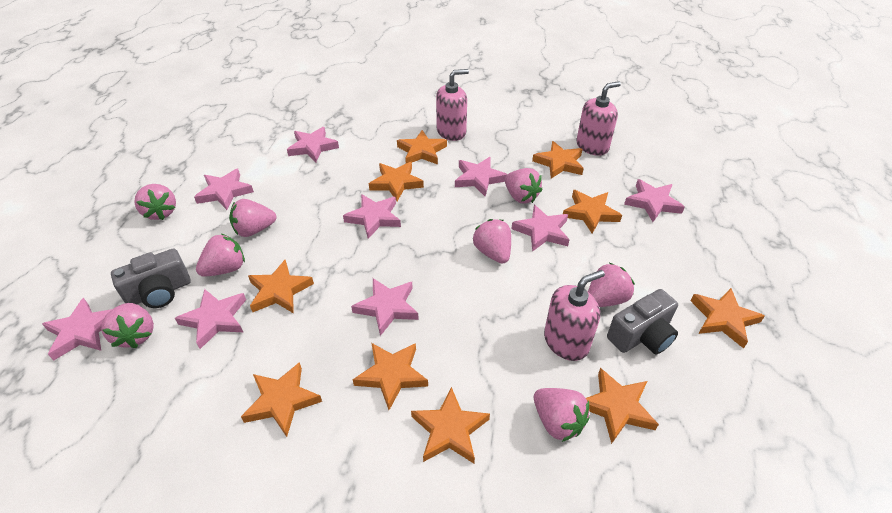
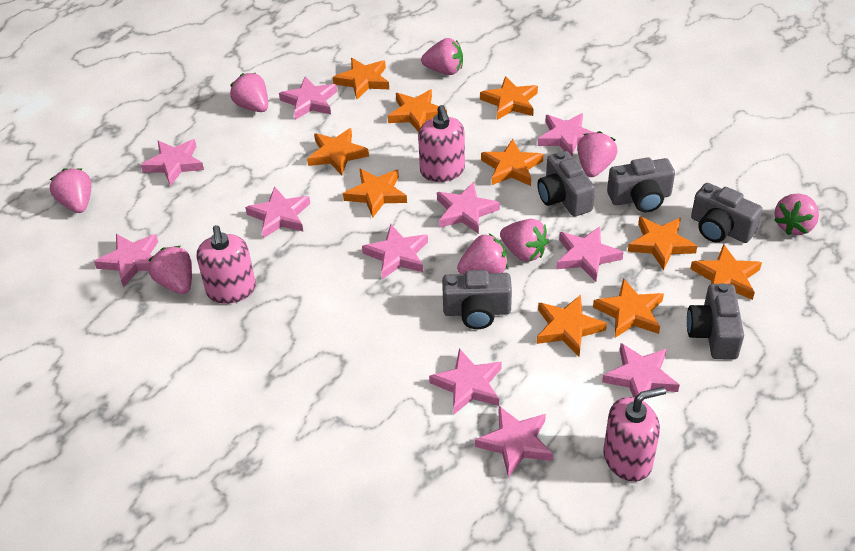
grey camera: [111,248,191,308] [607,289,678,355] = 2 -> [442,270,512,329] [537,151,595,217] [607,157,675,213] [687,283,744,360] [691,183,763,243] = 5
pink star: [42,298,112,360] [175,289,246,349] [194,169,254,210] [287,127,339,162] [343,194,401,239] [351,278,419,336] [455,157,507,197] [511,205,569,252] [624,179,685,222] = 9 -> [94,234,158,287] [141,139,204,186] [245,187,310,239] [279,77,337,120] [362,224,428,279] [429,348,502,415] [437,182,500,234] [475,406,553,477] [538,113,593,156] [556,226,624,282] [602,343,680,401] = 11

